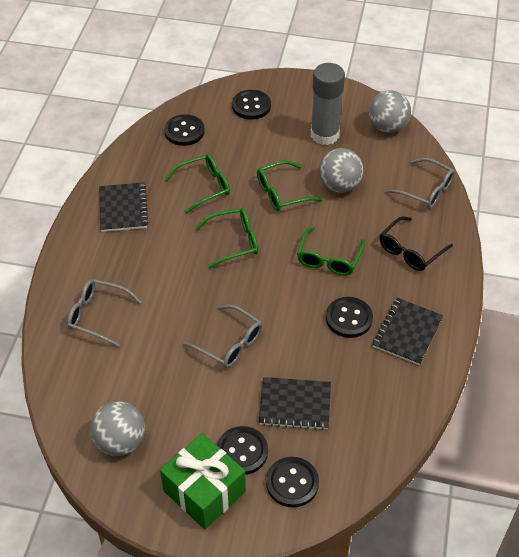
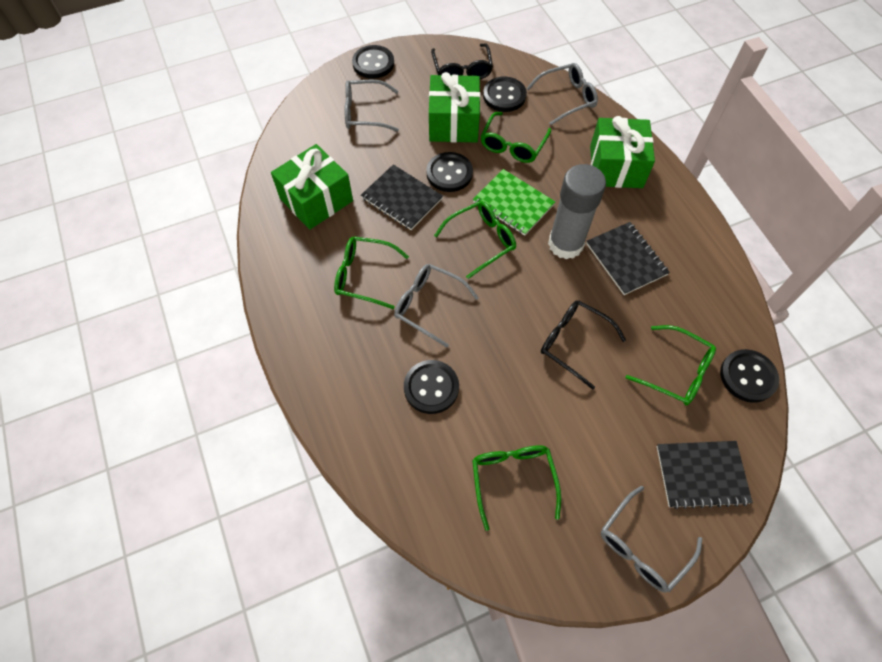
black glasses: [379,217,453,271] = 1 -> [431,43,493,79] [541,300,626,390] = 2
green gift: [160,433,246,529] = 1 -> [271,144,353,230] [429,72,480,142] [590,116,655,188] = 3
green glasses: [165,154,230,214] [195,208,258,269] [257,161,322,211] [297,227,365,276] = 4 -> [334,236,409,309] [434,201,516,279] [472,445,561,531] [480,112,551,163] [625,325,716,406] = 5
green notebook: none = 0 -> [473,169,555,236] = 1
grey ball: [90,401,145,456] [319,148,363,193] [369,90,411,133] = 3 -> none = 0
grey glasses: [67,279,142,347] [183,305,262,368] [386,158,455,209] = 3 -> [344,80,399,132] [394,264,479,348] [526,63,598,125] [601,486,703,593] = 4

